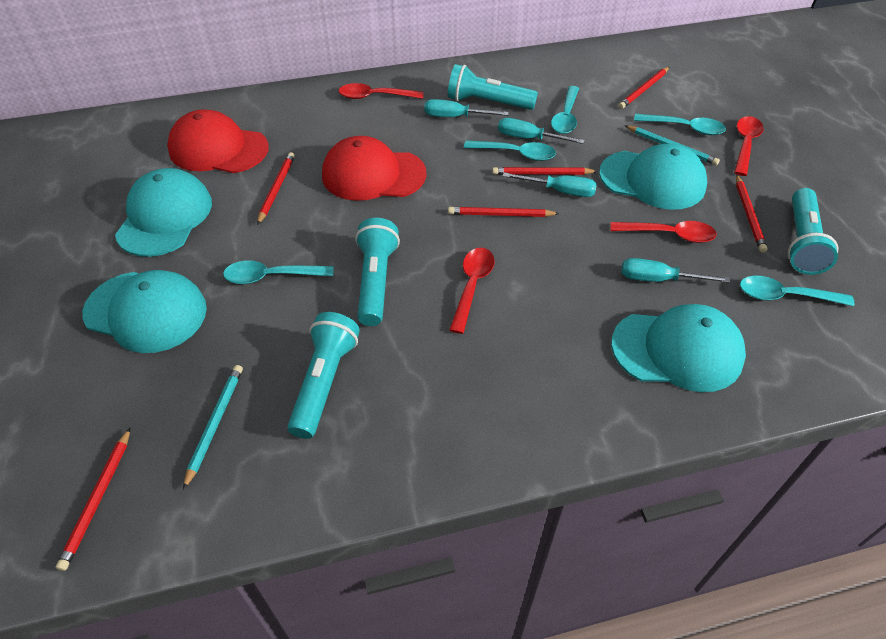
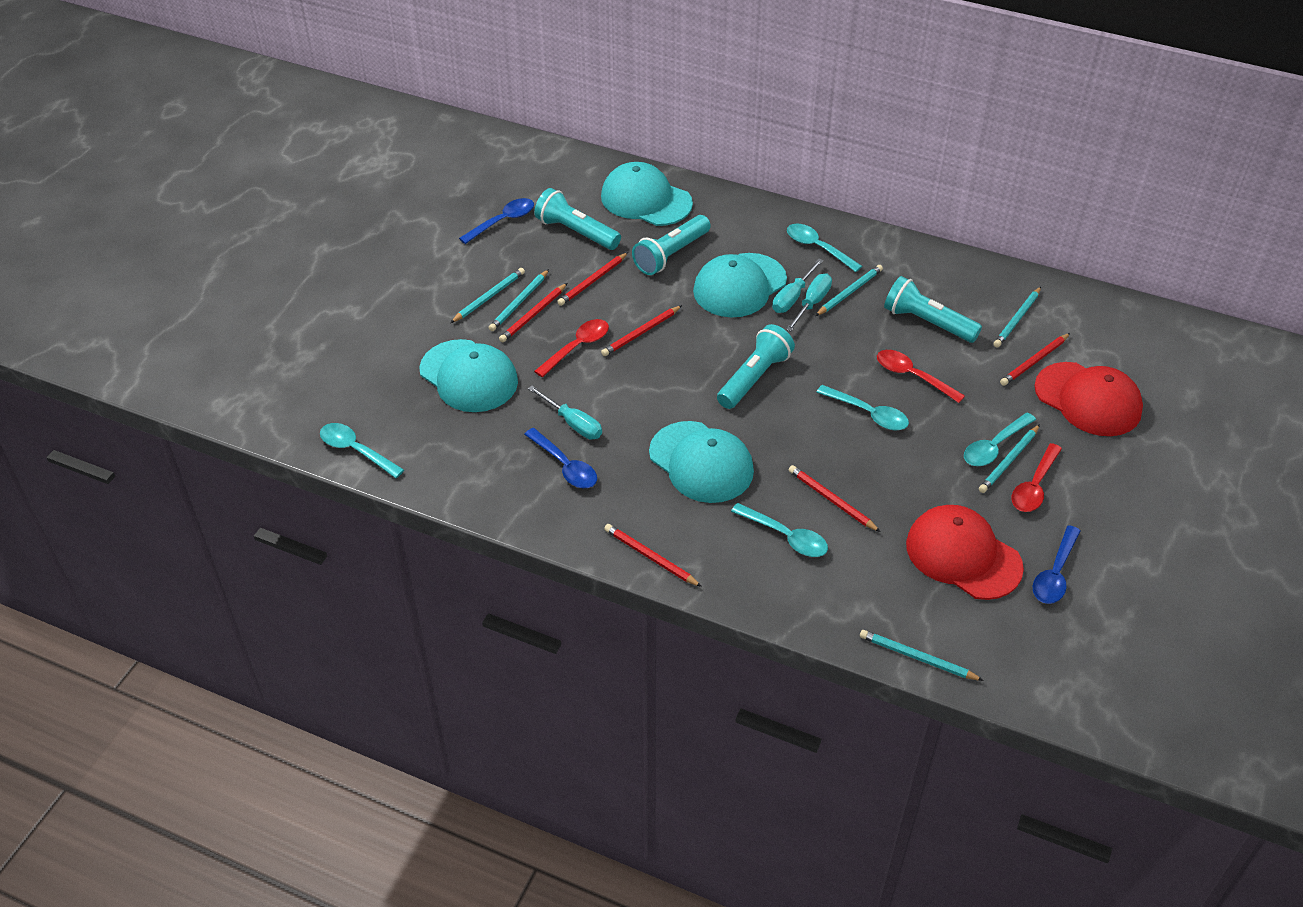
blue spoon: none = 0 -> [459,198,534,244] [524,428,597,488] [1033,525,1080,604] = 3
red spoon: [339,83,424,99] [449,248,495,334] [611,221,717,243] [734,116,763,176] = 4 -> [534,319,609,377] [877,350,965,403] [1012,443,1062,512] = 3
turquoise pencil: [183,365,243,490] [624,125,720,166] = 2 -> [450,268,525,323] [489,269,549,331] [815,265,883,316] [860,630,984,681] [979,424,1040,493] [993,287,1041,348] = 6
turquoise screwdriver: [424,99,509,117] [498,118,585,144] [503,172,597,197] [621,258,730,283] = 4 -> [528,386,602,439] [772,259,823,313] [786,274,832,332] = 3

